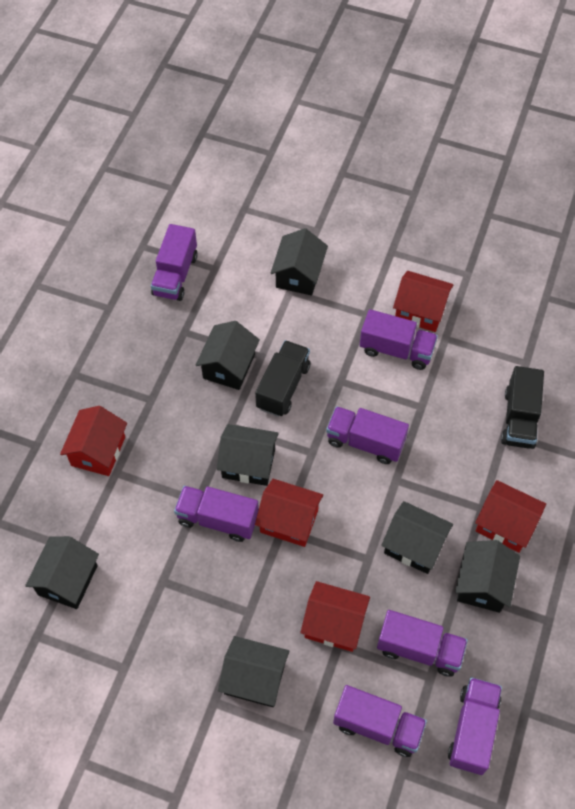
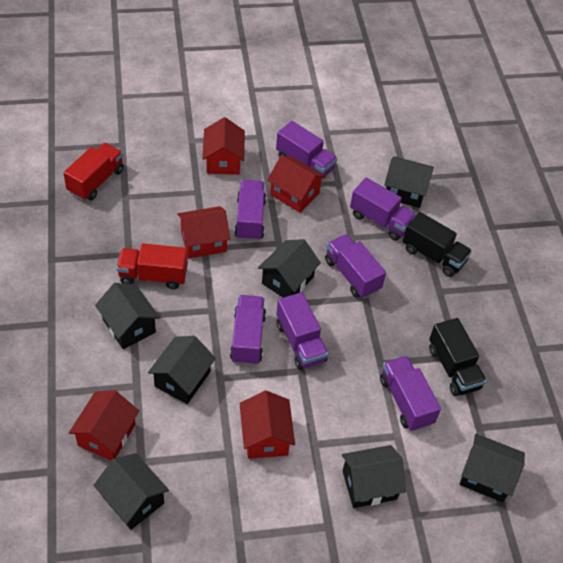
red truck: none = 0 -> [63,143,124,200] [116,243,188,289] = 2

